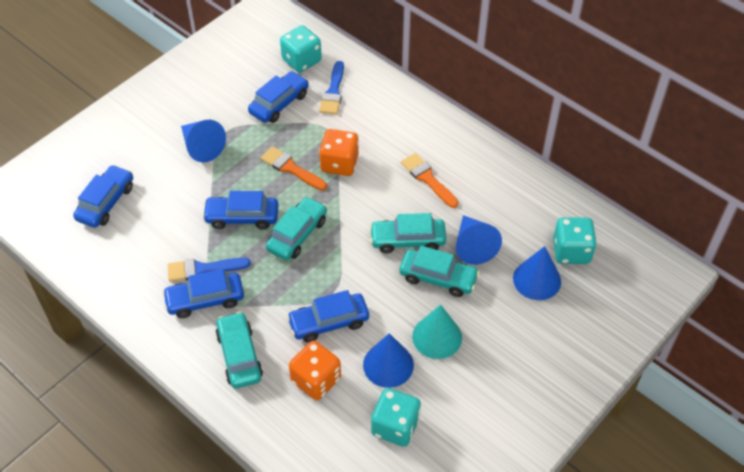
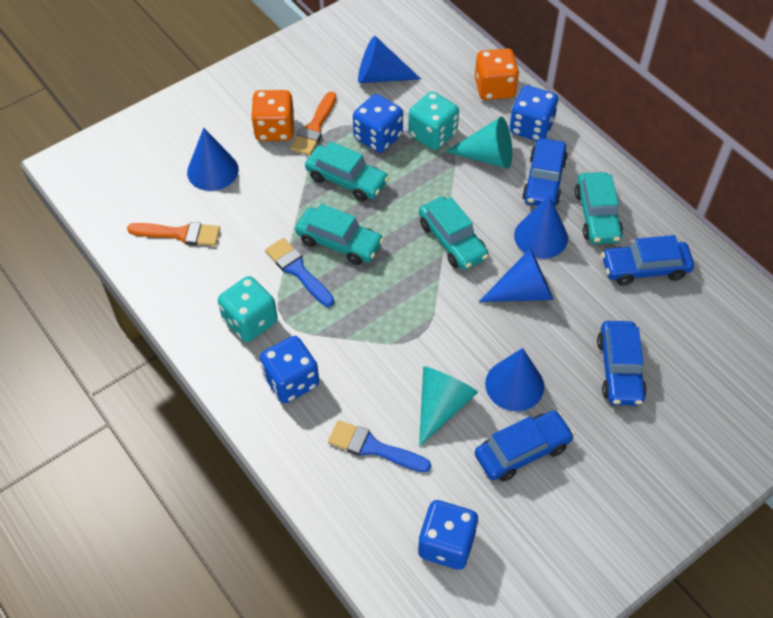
blue car: [73,165,133,228] [162,269,244,318] [202,191,278,230] [248,71,309,123] [287,290,369,343] = 5 -> [475,410,574,482] [522,138,568,206] [597,321,647,406] [602,235,694,286] = 4
blue cone: [181,120,226,162] [363,333,414,388] [456,215,502,265] [513,246,561,300] = 4 -> [187,128,239,191] [358,36,421,83] [479,249,553,302] [485,348,544,411] [514,195,568,259] = 5
blue dice: none = 0 -> [260,336,319,403] [353,94,403,153] [418,500,479,570] [509,85,558,141] = 4
turquoise cone: [412,304,462,359] = 1 -> [419,366,478,447] [446,117,512,168] = 2
turquoise dice: [280,25,322,73] [371,388,421,447] [553,217,597,264] = 3 -> [218,276,278,342] [408,91,459,150] = 2

